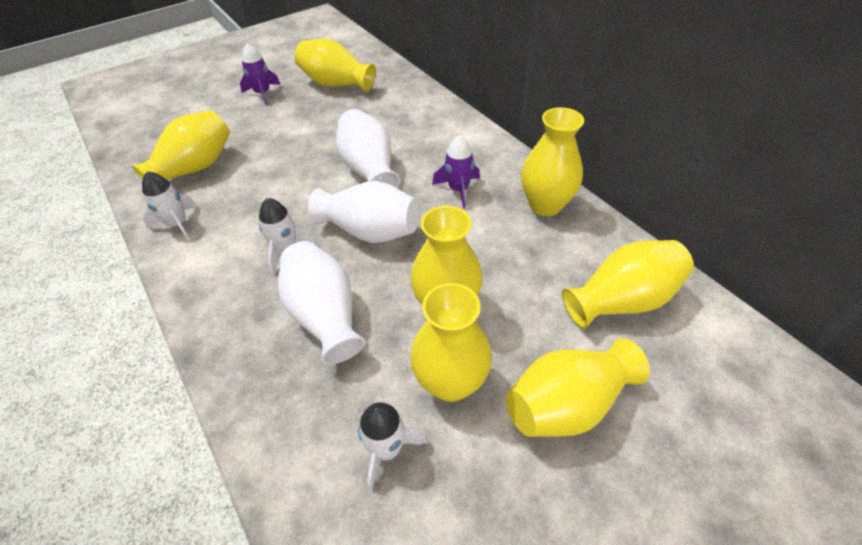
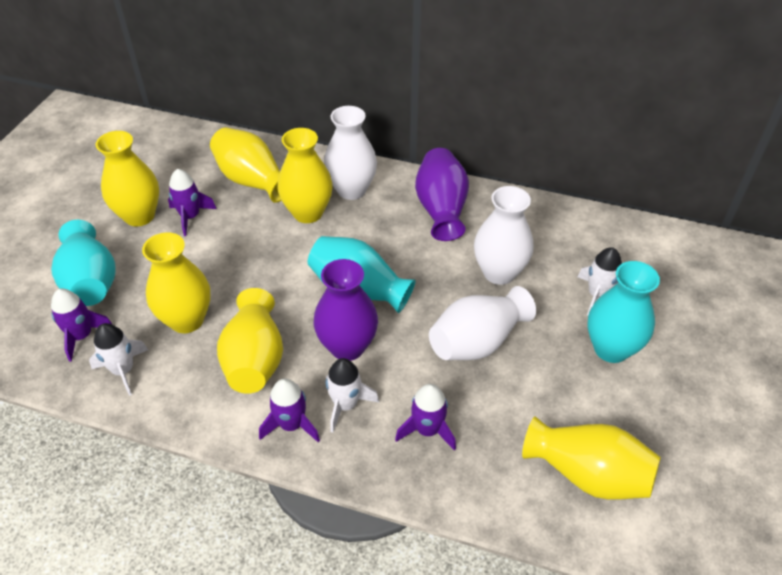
purple rocket: [240,43,281,105] [432,135,480,209] = 2 -> [51,289,113,362] [168,169,217,236] [259,378,320,442] [395,384,456,451] = 4
purple vase: none = 0 -> [314,259,378,361] [415,148,469,241] = 2
turquoise vase: none = 0 -> [51,220,116,306] [307,236,416,313] [588,261,660,363] = 3
yellow vase: [132,110,230,180] [295,38,376,92] [410,206,482,305] [410,283,492,402] [506,338,650,437] [521,107,584,216] [562,240,694,329] = 7 -> [96,131,159,227] [142,232,211,333] [210,127,282,203] [217,288,283,394] [277,128,333,223] [522,416,661,500] = 6

